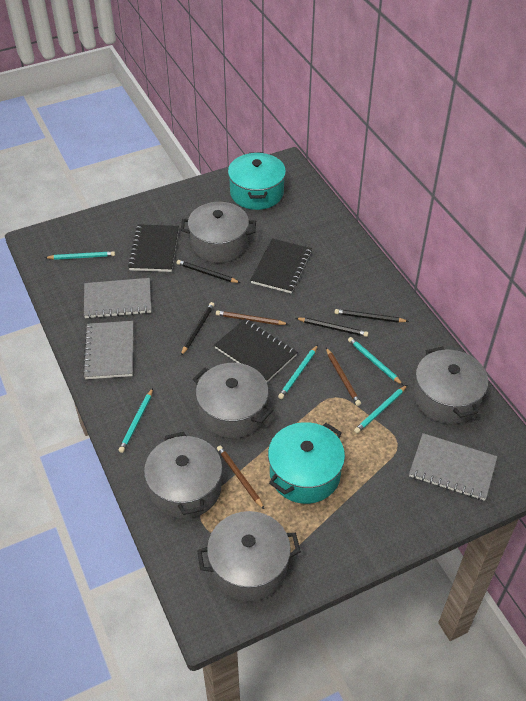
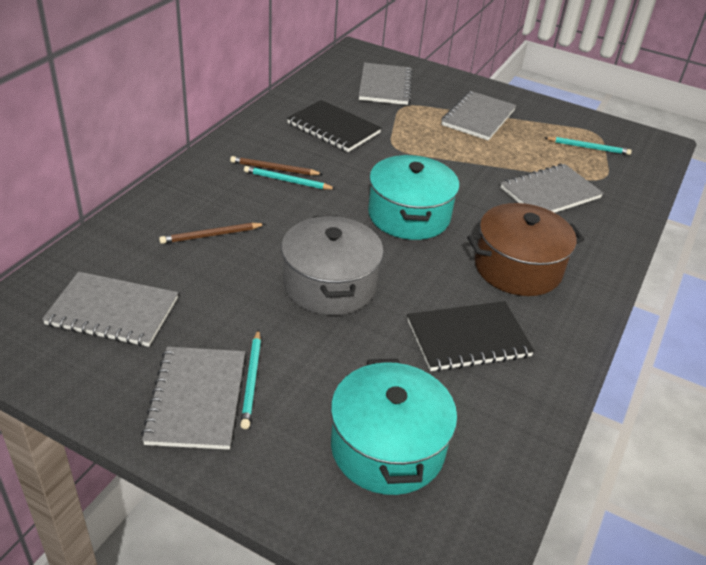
black notebook: [128,224,179,272] [214,319,297,382] [250,239,312,294] = 3 -> [287,100,382,152] [407,301,535,371] = 2
black pencil: [177,260,240,283] [181,302,215,355] [296,318,368,337] [335,309,409,323] = 4 -> none = 0
brown pencil: [216,310,288,325] [217,445,264,509] [326,347,361,406] = 3 -> [159,223,265,244] [230,156,323,175] = 2
brown pot: none = 0 -> [467,203,585,296] = 1
grey notebook: [83,321,133,379] [84,278,151,319] [409,433,497,501] = 3 -> [42,272,178,347] [141,347,245,450] [359,63,412,105] [441,91,516,141] [500,164,603,213] = 5
grey pot: [144,432,222,519] [181,202,256,263] [193,363,273,438] [197,511,301,601] [414,347,488,424] = 5 -> [281,216,384,315] = 1
turquoise pencil: [45,251,115,260] [118,388,153,453] [278,345,318,399] [348,337,403,385] [354,385,407,433] = 5 -> [240,329,261,429] [244,166,336,190] [544,137,632,155] = 3

